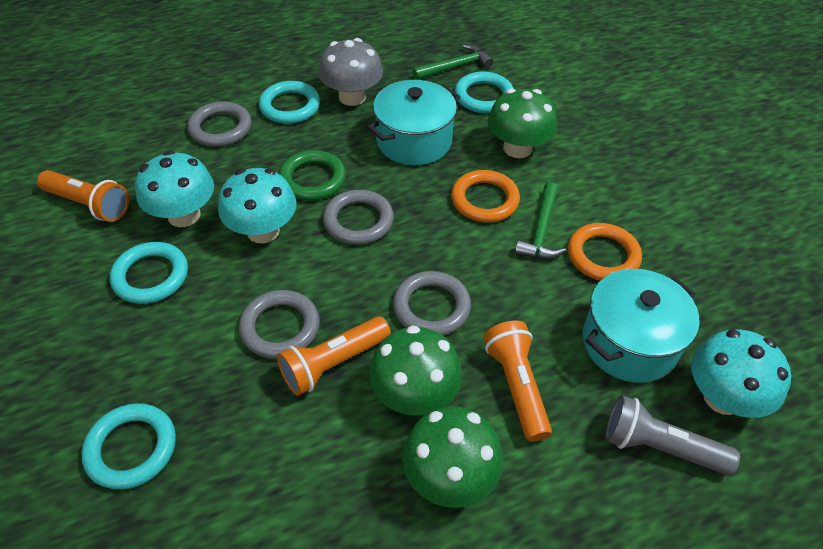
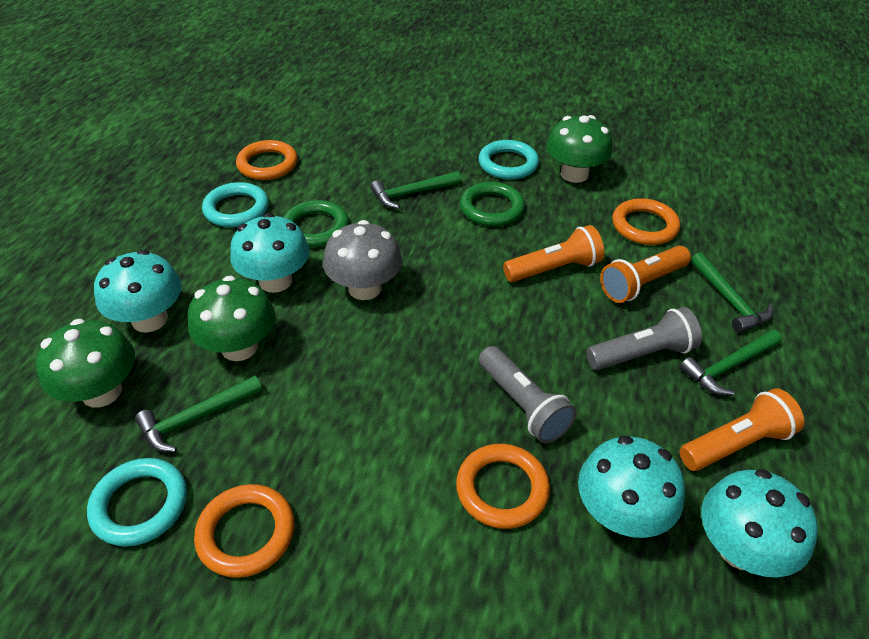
green hammer: [412,44,493,80] [515,182,566,259] = 2 -> [135,375,262,452] [370,171,461,209] [680,330,782,395] [691,252,773,333] = 4
green ring: [279,150,346,201] = 1 -> [283,200,349,247] [460,182,525,226] = 2
grey flashlight: [605,395,740,475] = 1 -> [479,346,577,443] [586,307,702,370] = 2
grey ring: [187,101,252,147] [239,290,320,359] [323,190,394,245] [393,271,471,336] = 4 -> none = 0
orange ring: [451,170,520,222] [568,223,642,281] = 2 -> [194,484,294,578] [236,140,298,180] [456,444,550,529] [612,198,680,245] = 4
turquoise mushroom: [135,151,214,227] [218,168,296,243] [691,330,791,418] = 3 -> [94,250,182,333] [230,213,310,293] [578,436,685,538] [701,469,818,577] = 4
turquoise pot: [367,80,460,165] [582,269,699,383] = 2 -> none = 0
turquoise ring: [81,403,176,490] [110,242,188,304] [259,81,320,124] [455,71,514,113] = 4 -> [87,458,187,547] [202,182,269,227] [479,140,539,180] = 3

